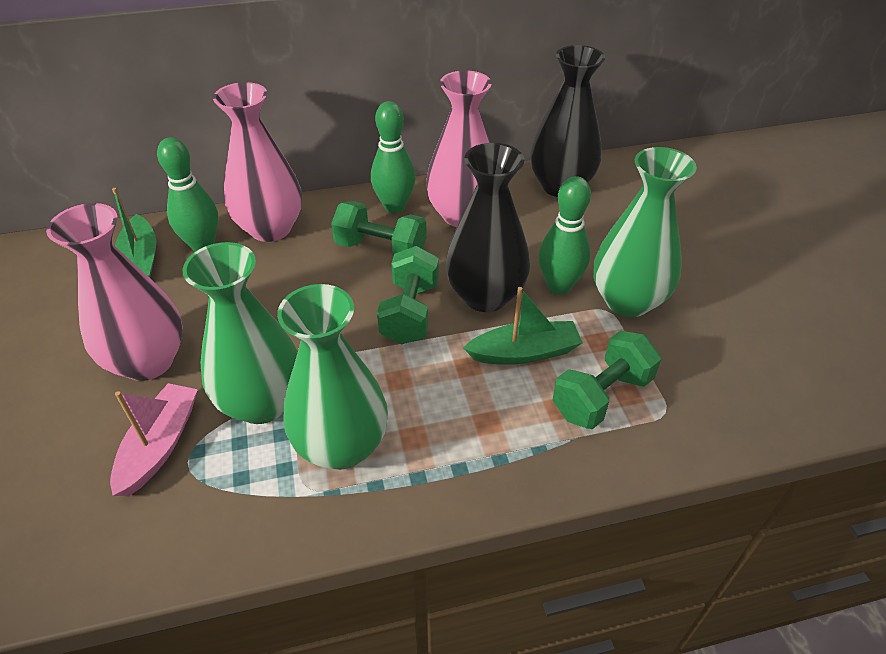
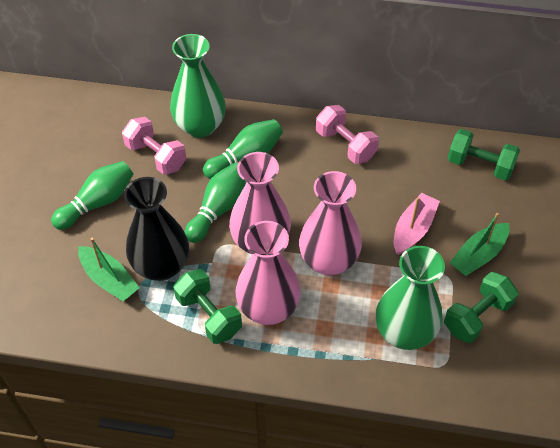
black vase: [445,143,530,312] [530,45,605,197] = 2 -> [124,177,189,281] = 1
green vase: [183,242,298,424] [277,284,388,470] [593,147,697,317] = 3 -> [170,34,226,138] [376,246,445,350] = 2
pink dumbbell: none = 0 -> [122,117,186,175] [316,105,379,164] = 2

